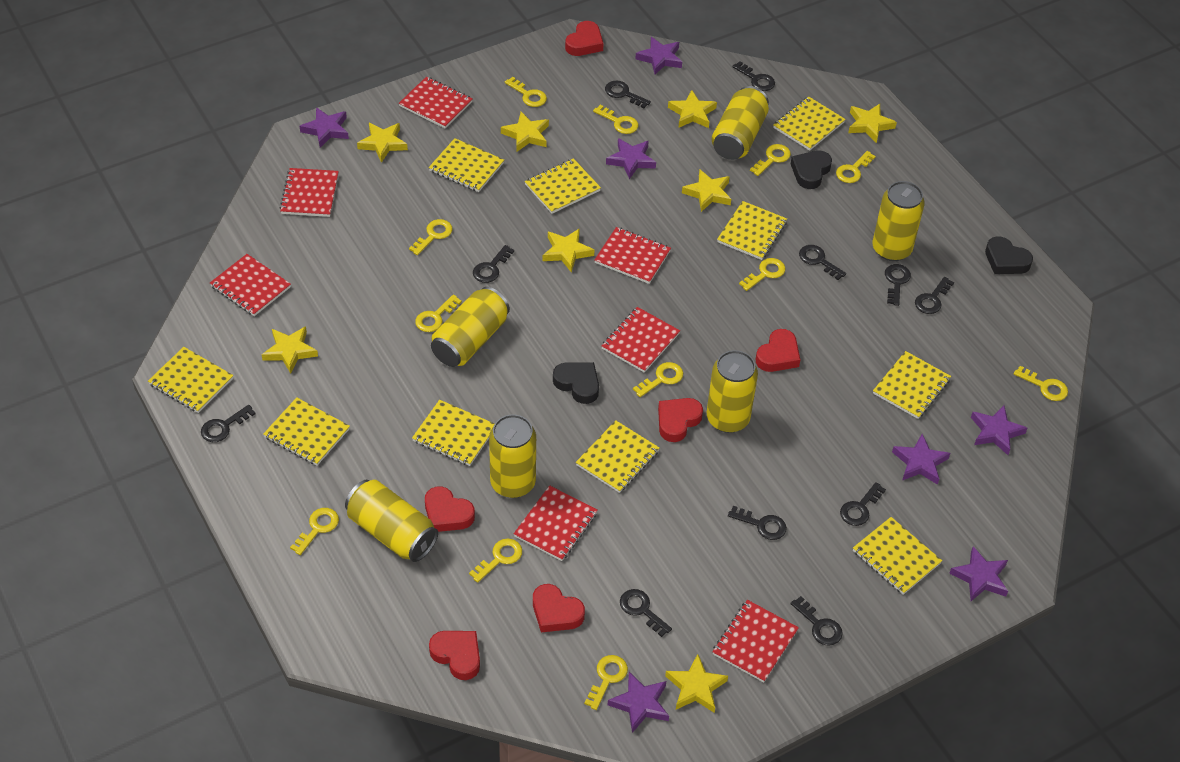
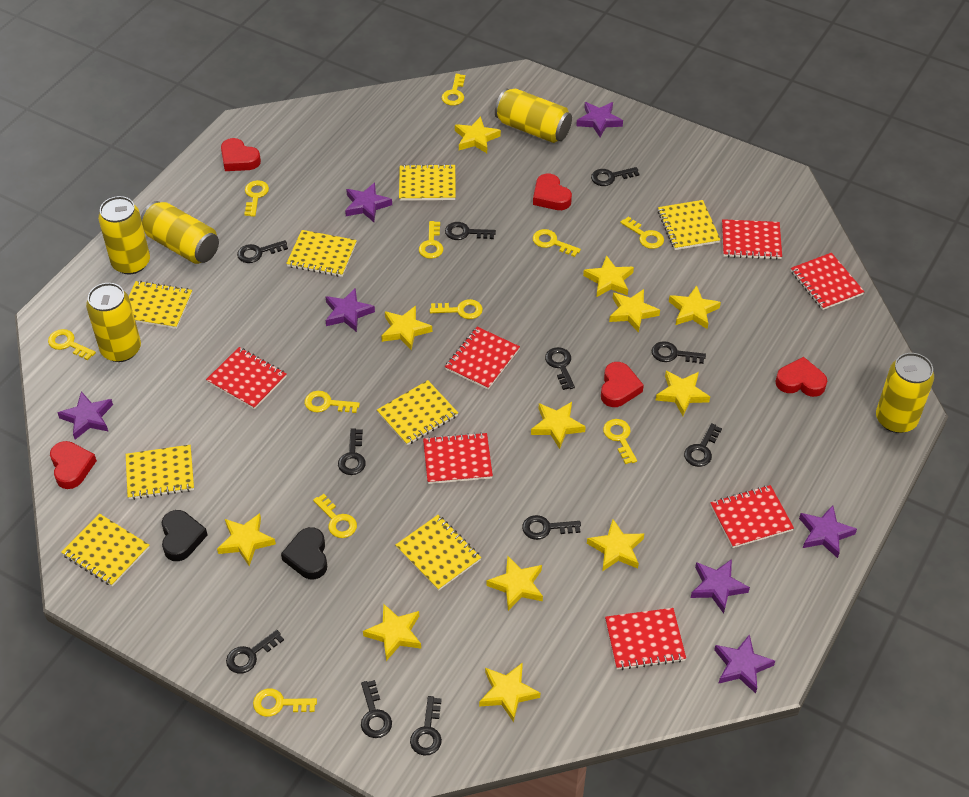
black heart: [553,362,599,404] [791,150,832,189] [985,236,1033,274] = 3 -> [162,510,208,561] [281,527,327,580] = 2
red heart: [425,487,475,532] [429,631,480,680] [533,584,585,632] [565,21,604,56] [658,398,703,442] [756,329,801,372] = 6 -> [50,441,97,489] [221,138,261,171] [533,174,572,210] [601,362,644,407] [775,357,827,397] = 5
yellow can: [345,480,438,562] [431,287,510,367] [489,414,536,498] [707,350,758,433] [712,86,769,160] [873,181,925,261] = 6 -> [86,283,141,362] [98,196,150,274] [141,201,219,264] [495,88,572,143] [876,353,934,433] = 5
yellow key: [290,508,339,555] [409,219,453,255] [415,295,462,332] [469,539,522,583] [505,77,547,107] [584,655,628,710] [593,105,639,134] [633,362,683,397] [739,258,785,291] [750,144,791,176] [836,151,876,183] [1014,366,1068,401] = 12 -> [48,329,96,360] [244,180,269,217] [253,688,317,717] [305,391,360,413] [313,494,357,538] [419,221,443,259] [430,299,483,319] [442,74,465,106] [533,229,581,257] [603,419,637,464] [620,217,664,249] = 11
yellow notebook: [148,347,233,413] [263,397,350,466] [412,400,494,466] [429,138,504,192] [525,158,601,214] [576,420,659,493] [717,201,787,260] [773,97,846,151] [853,517,942,595] [873,351,951,419] = 10 -> [61,513,150,587] [126,445,194,500] [129,281,192,329] [286,230,357,277] [377,380,458,445] [396,515,481,591] [399,164,456,201] [658,200,721,250] = 8
yellow star: [262,326,318,374] [357,123,408,163] [501,112,549,151] [543,228,594,273] [665,654,728,713] [668,90,717,128] [682,170,731,212] [848,104,897,143] = 8 -> [217,513,276,566] [363,603,421,661] [381,306,432,350] [455,116,501,153] [479,662,540,722] [486,556,543,611] [531,402,586,449] [583,255,634,297] [587,519,644,571] [609,289,660,333] [656,371,710,416] [669,286,721,329] = 12

